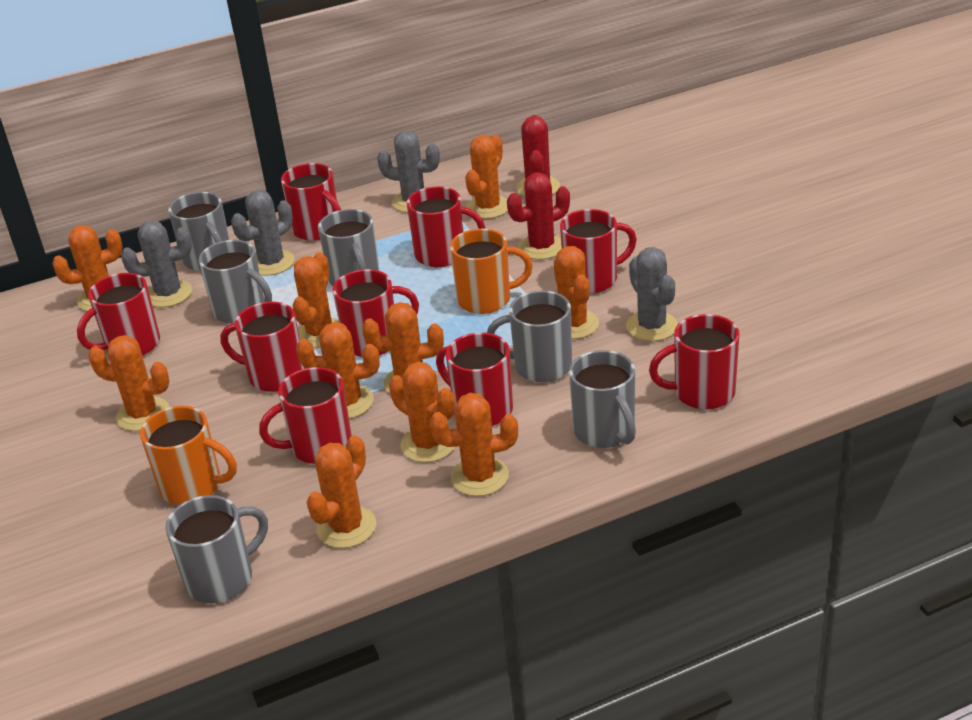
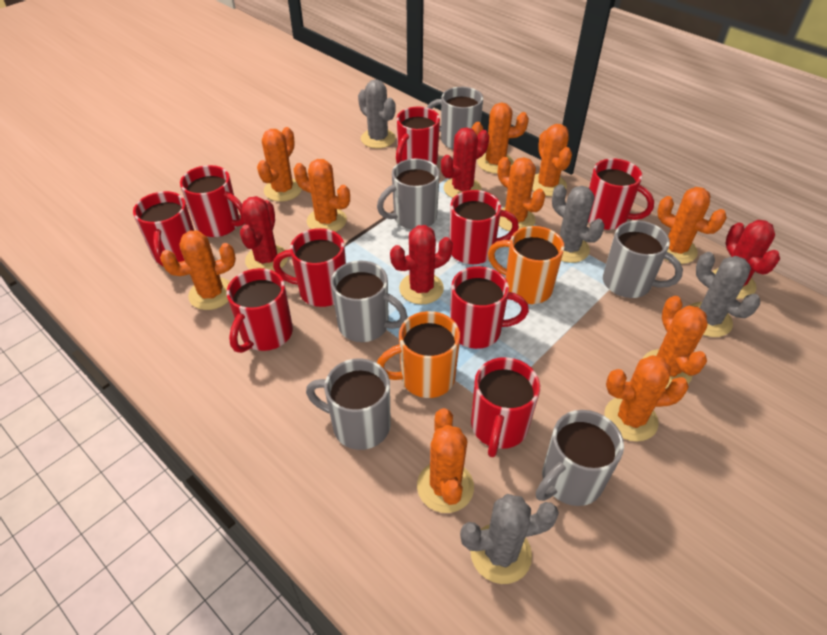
red cactus: [507,172,570,260] [516,115,560,197] = 2 -> [240,196,288,271] [390,225,453,304] [441,128,489,198] [713,220,780,299] = 4

